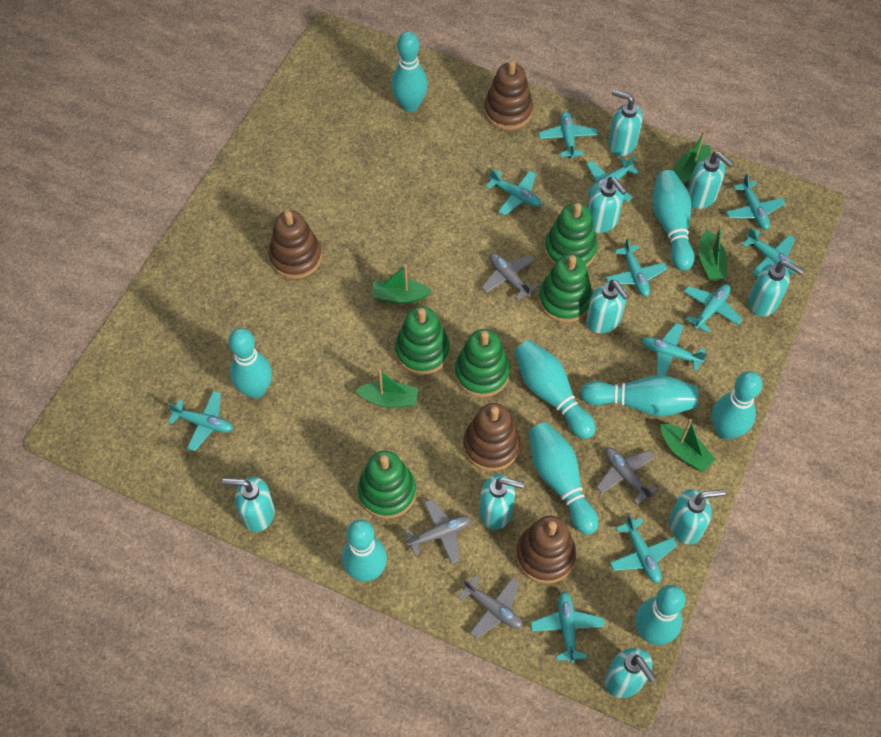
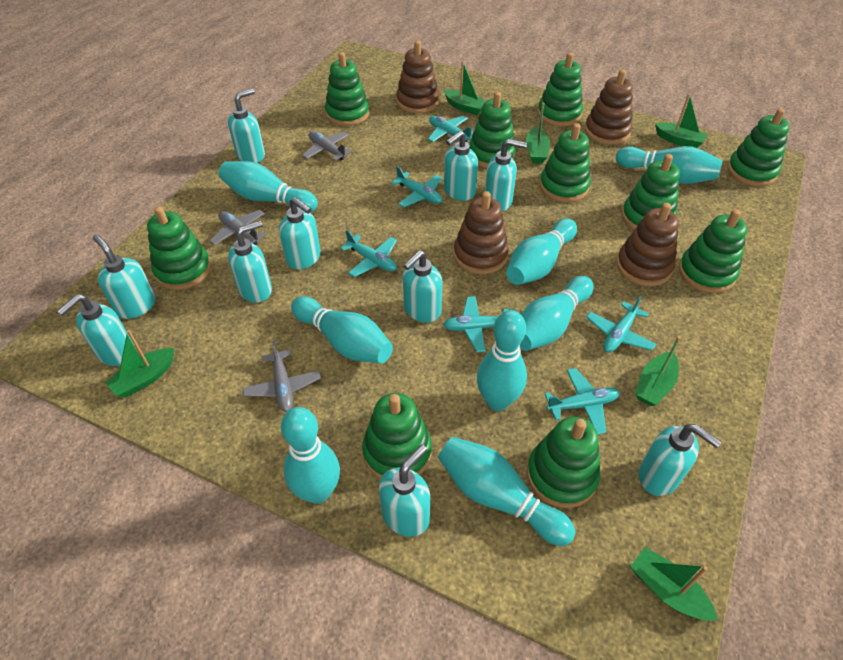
green boat: [355,369,418,407] [372,264,432,304] [661,419,715,472] [672,130,711,184] [699,223,727,281] = 5 -> [105,330,174,397] [444,61,486,115] [526,103,550,163] [630,547,718,621] [635,336,681,406] [655,93,708,148] = 6
green stacking toy: [358,451,416,519] [395,306,450,375] [455,329,510,397] [539,254,593,323] [544,203,597,267] = 5 -> [147,206,211,290] [325,52,369,126] [362,393,432,479] [469,92,516,168] [527,417,600,508] [537,52,583,126] [540,123,591,202] [622,154,680,230] [679,209,747,293] [727,108,790,186] = 10
grey plane: [404,499,472,564] [458,575,523,639] [481,253,538,301] [596,447,658,505] = 4 -> [210,210,267,246] [243,341,321,412] [302,131,352,161] = 3
turquoise bowling pin: [228,328,272,399] [342,519,387,582] [391,31,428,112] [514,340,596,439] [529,422,598,535] [580,375,698,416] [635,585,685,645] [653,170,695,271] [712,371,762,440] = 9 -> [219,161,318,212] [281,407,340,504] [291,296,393,363] [438,437,575,546] [477,310,527,411] [506,218,577,285] [520,276,594,351] [616,146,723,184] = 8
turquoise plane: [168,391,233,451] [486,169,541,215] [531,591,605,663] [539,112,598,159] [586,155,639,202] [606,238,668,297] [610,515,677,583] [642,323,707,376] [684,284,743,333] [726,174,786,230] [742,228,797,277] = 11 -> [340,230,397,277] [391,166,442,207] [428,116,474,142] [443,296,515,352] [545,368,620,435] [586,296,656,353] = 6
turquoise soap dispenser: [222,477,275,532] [479,474,524,530] [586,280,629,334] [588,177,627,233] [605,648,656,698] [608,90,643,156] [669,489,726,545] [687,151,734,209] [748,260,804,317] = 9 -> [57,294,134,366] [93,234,155,319] [228,89,265,163] [228,221,272,303] [279,197,321,270] [379,445,430,537] [403,250,443,323] [444,131,478,201] [485,139,527,211] [639,424,722,496] = 10

